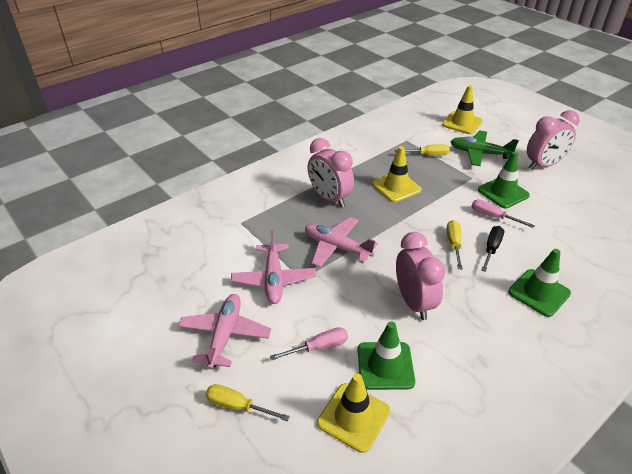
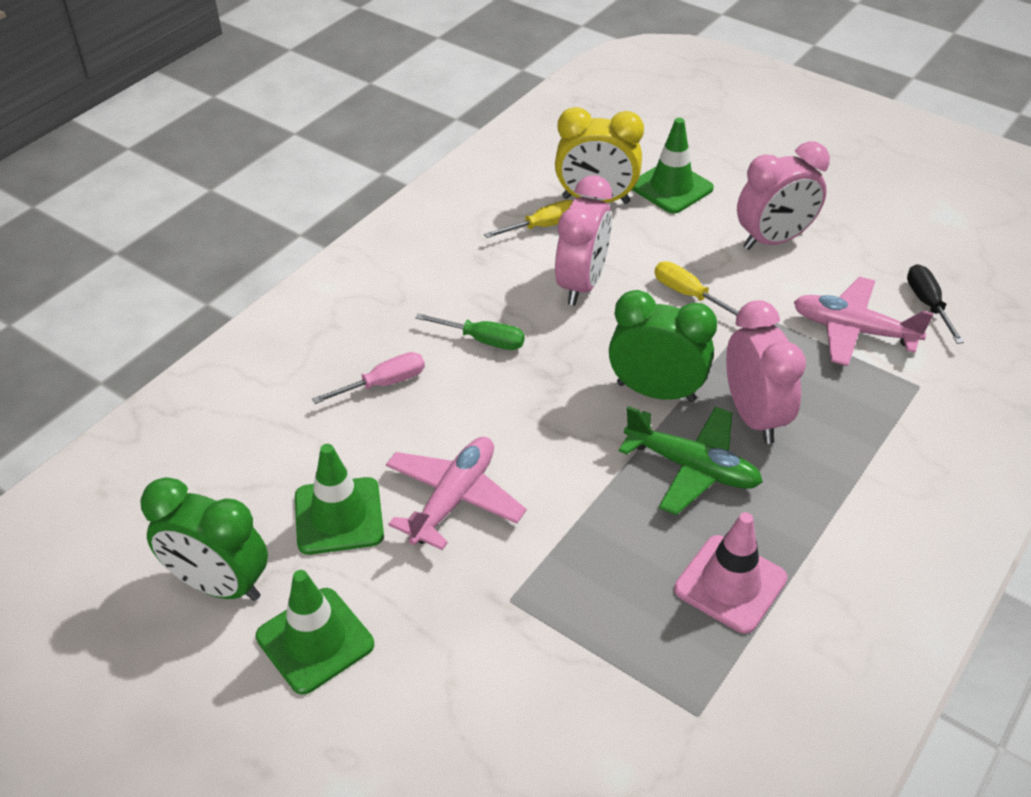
green clock: none = 0 -> [140,477,268,601] [609,290,717,402] = 2
green screwdriver: none = 0 -> [415,313,525,350] = 1
pink plane: [178,294,271,369] [231,230,316,304] [305,217,378,267] = 3 -> [386,437,526,550] [794,277,934,366] = 2
pink screwdriver: [270,327,348,360] [471,199,535,228] = 2 -> [312,352,425,404] = 1
pink traffic cone: none = 0 -> [674,512,787,634] = 1
yellow clock: none = 0 -> [555,107,644,204] = 1
yellow screwdriver: [205,384,290,421] [395,144,450,156] [447,220,463,269] = 3 -> [484,200,573,238] [655,262,738,316] = 2
yellow traffic cone: [317,373,390,453] [372,146,422,202] [442,85,482,134] = 3 -> none = 0

